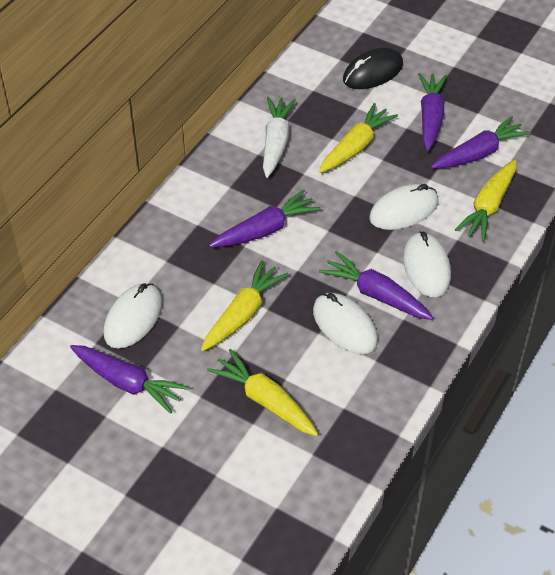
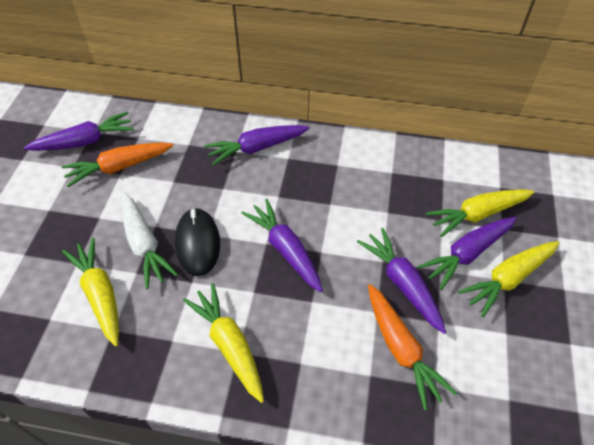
orange carrot: none = 0 -> [62,142,173,187] [368,284,457,410] = 2
white mouse: [104,283,163,349] [313,293,378,354] [369,184,439,230] [403,232,451,297] = 4 -> none = 0

